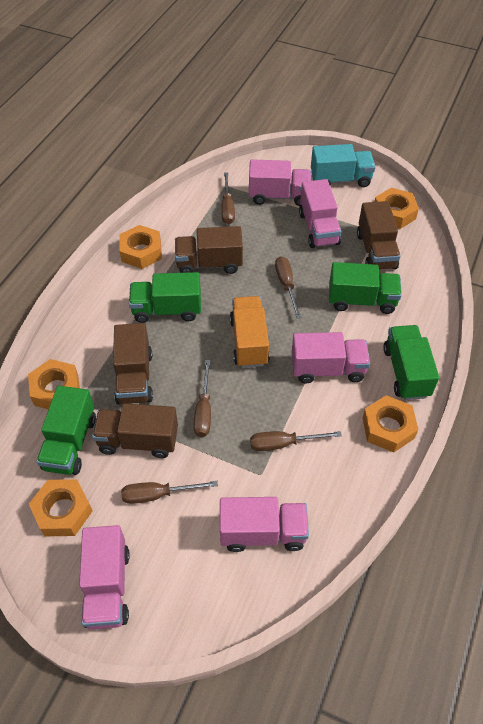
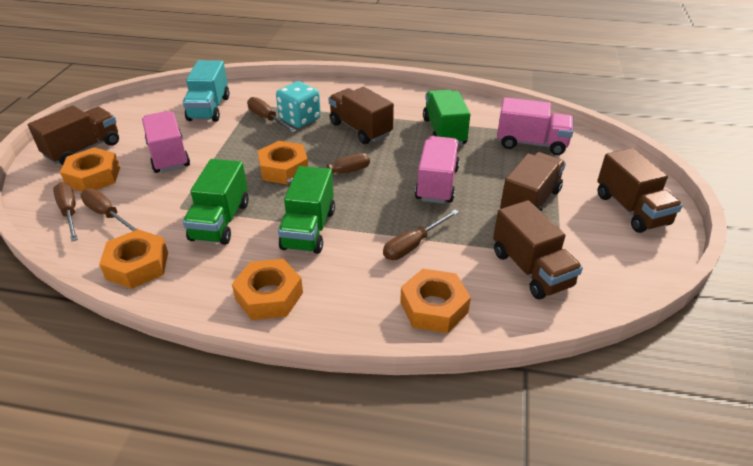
brown truck: [92,403,178,458] [113,323,153,404] [175,226,243,274] [357,201,401,270] = 4 -> [28,106,119,165] [328,87,394,144] [493,200,583,300] [500,152,566,212] [597,148,683,233] = 5
green truck: [36,386,96,475] [129,272,201,323] [329,262,402,314] [383,325,439,400] = 4 -> [183,159,249,245] [278,166,335,254] [423,90,470,145] = 3
orange truck: [230,296,270,368] = 1 -> none = 0
pink truck: [79,525,130,630] [220,497,309,552] [249,160,311,206] [292,332,370,384] [299,179,341,248] = 5 -> [142,111,190,173] [415,136,460,204] [497,97,573,155] = 3
turquoise dice: none = 0 -> [276,81,321,128] = 1

